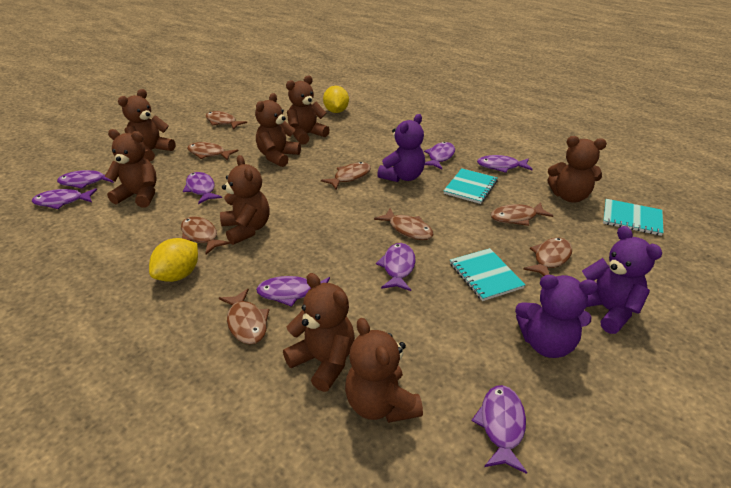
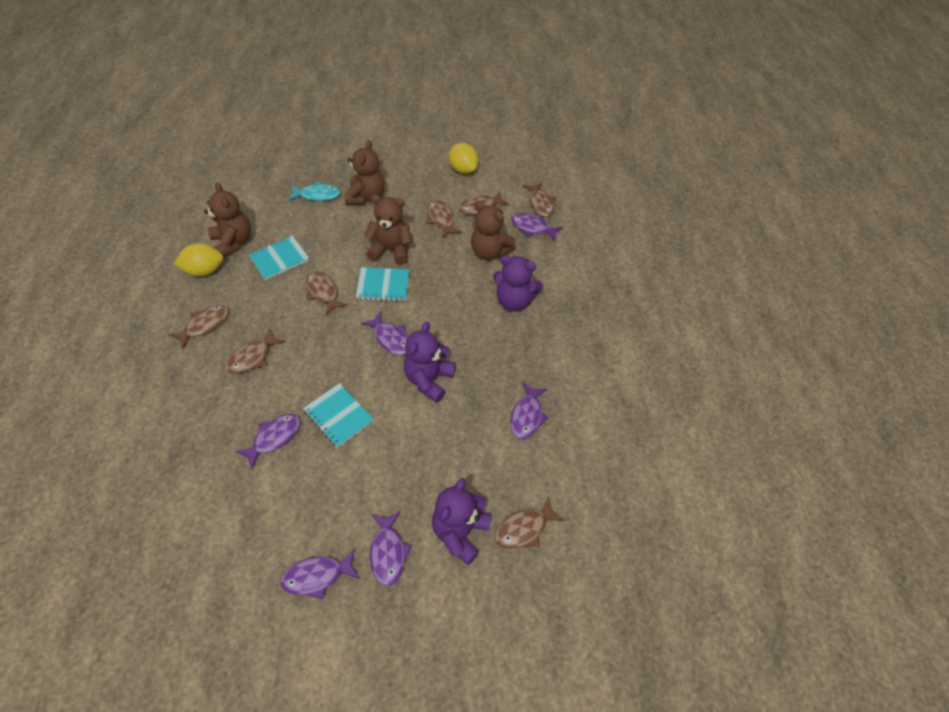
brown fish: [181,216,230,254] [187,142,238,161] [206,111,247,130] [219,288,269,345] [321,162,371,189] [374,208,434,240] [490,202,553,226] [523,238,572,276] = 8 -> [168,305,229,349] [226,329,285,374] [306,271,348,315] [426,200,462,238] [458,191,509,215] [495,496,565,549] [523,182,556,217] = 7
brown teddy bear: [105,129,157,208] [118,89,175,162] [220,155,270,245] [255,93,301,167] [283,273,355,392] [286,76,330,145] [345,318,423,423] [547,136,607,202] = 8 -> [204,182,251,258] [345,140,385,205] [364,195,412,265] [471,201,516,260] = 4
purple fish: [32,188,97,209] [57,170,114,189] [183,172,222,204] [256,276,330,307] [376,243,416,291] [424,142,455,169] [471,385,527,474] [477,155,533,173] = 8 -> [235,414,300,469] [280,548,360,599] [361,311,408,355] [370,511,412,586] [510,382,549,439] [511,213,563,241] = 6
turquoise fish: none = 0 -> [288,182,341,201] = 1

